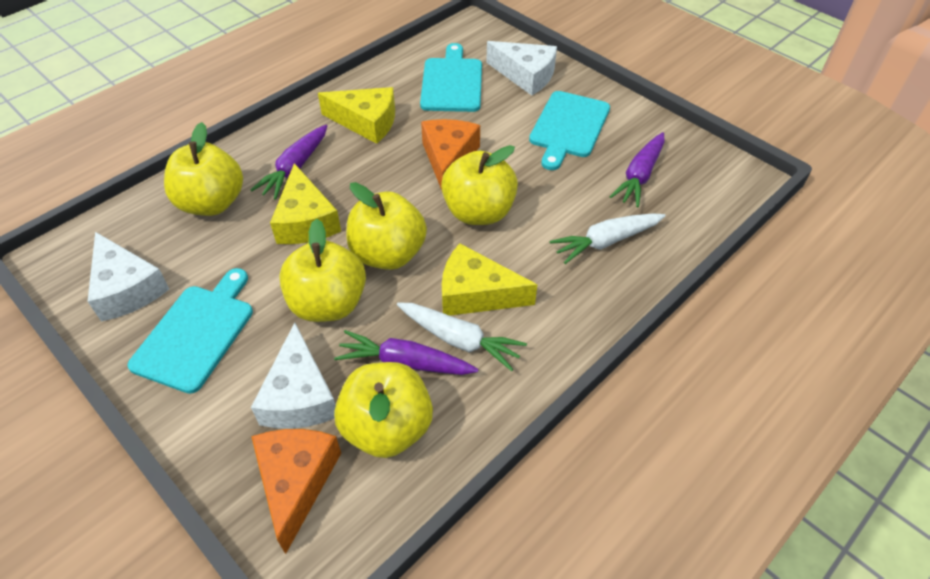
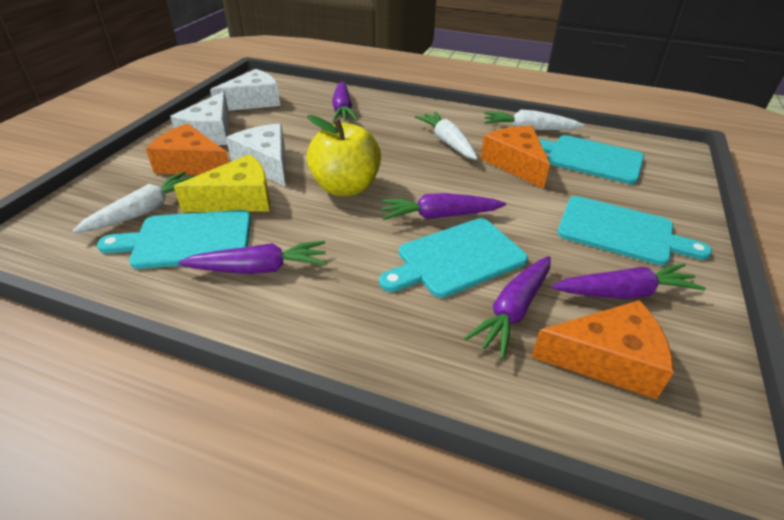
orange cheese: [251,429,341,554] [421,119,480,190] = 2 -> [146,123,229,175] [481,126,550,189] [531,300,674,399] = 3
purple carrot: [250,125,327,200] [334,330,478,375] [609,132,665,207] = 3 -> [178,241,327,274] [332,81,358,121] [380,193,506,220] [464,256,551,359] [552,264,706,299] = 5
turquoise cutting board: [128,268,253,394] [420,43,482,112] [529,91,610,170] = 3 -> [97,210,251,269] [379,218,528,298] [538,135,644,184] [557,196,712,265] = 4
white carrot: [397,302,527,371] [550,213,666,264] = 2 -> [72,171,193,233] [414,112,478,160] [485,110,584,130] = 3
yellow apple: [164,122,243,216] [279,219,366,322] [334,362,433,458] [347,182,427,270] [441,145,518,225] = 5 -> [307,115,381,196] = 1
yellow cheese: [270,163,341,244] [318,87,395,144] [442,243,537,316] = 3 -> [174,154,270,212] = 1

